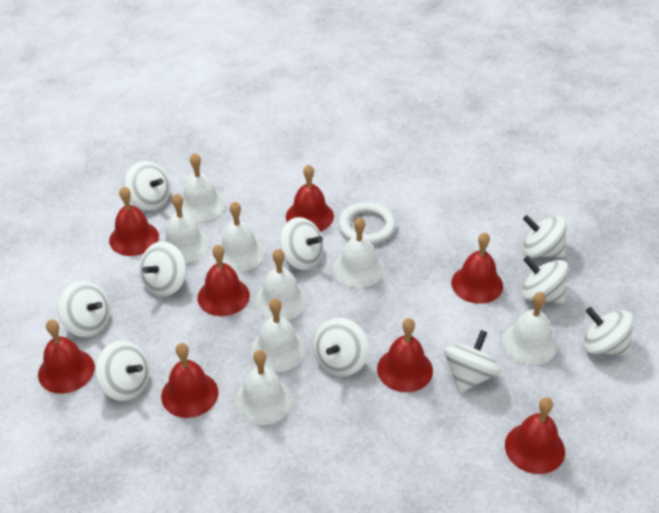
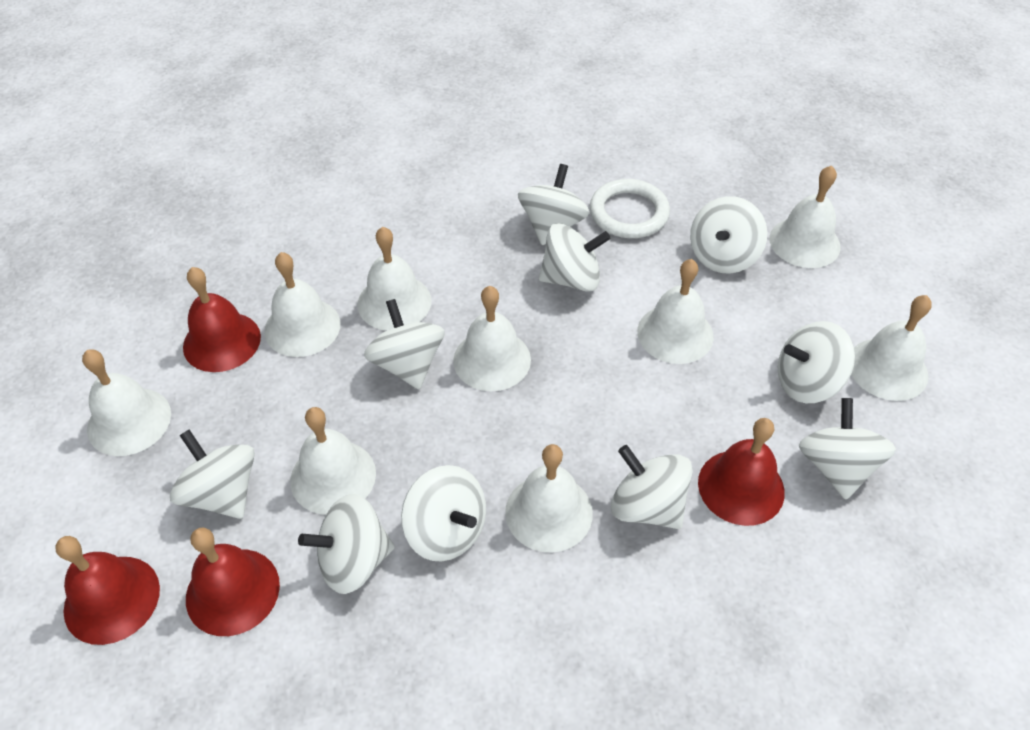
red bell: [38,319,95,394] [109,186,159,256] [161,343,218,418] [198,244,250,316] [286,164,334,232] [377,318,433,392] [451,232,503,304] [505,397,565,474] = 8 -> [56,536,160,645] [183,267,261,372] [186,527,280,636] [698,418,785,526] = 4
white bell: [161,193,209,263] [182,153,225,222] [215,201,265,272] [235,350,292,425] [251,298,306,372] [255,249,307,320] [333,217,384,288] [502,292,557,365] = 8 -> [82,349,171,456] [264,252,341,357] [290,407,376,515] [358,227,431,331] [453,286,531,391] [505,444,593,553] [637,259,714,364] [769,165,841,268] [851,295,932,401] = 9

